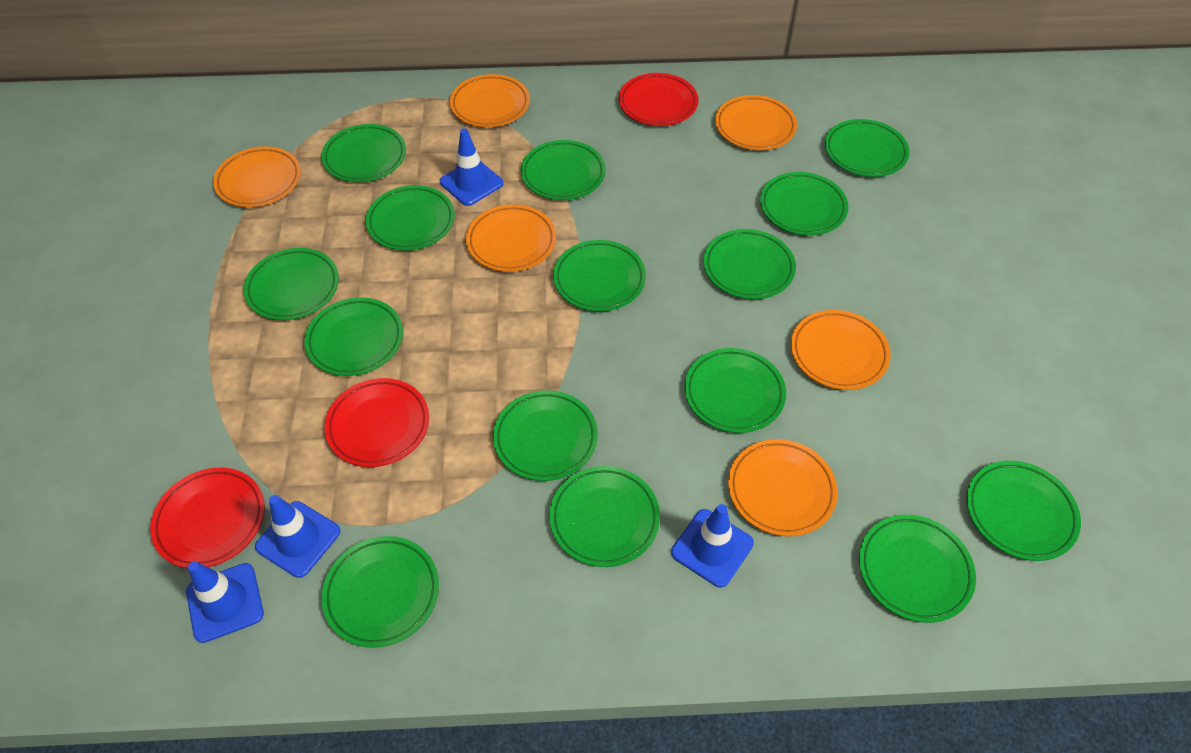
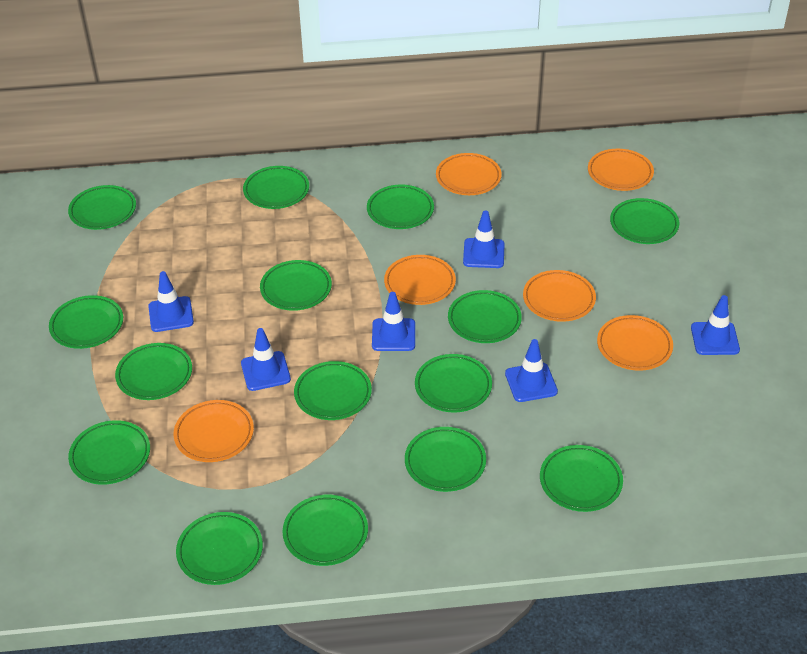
blue traffic cone: [186,562,264,643] [255,495,341,578] [440,129,503,206] [671,504,754,588] = 4 -> [148,271,194,332] [241,328,291,391] [372,292,415,351] [463,210,505,268] [505,339,558,402] [691,295,740,355] = 6
red plate: [150,467,265,568] [325,378,429,467] [619,73,698,126] = 3 -> none = 0

